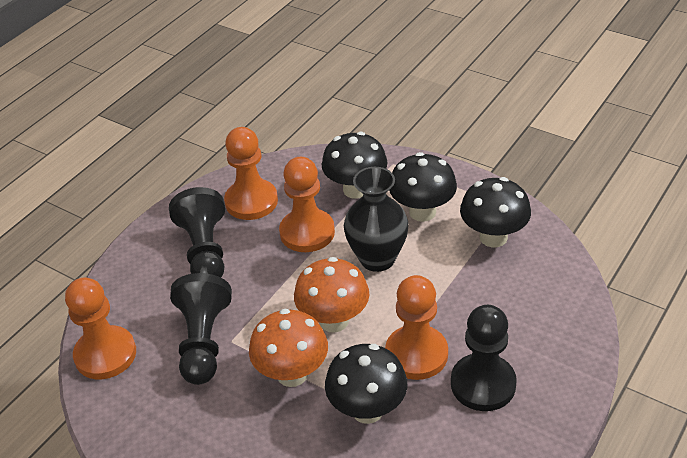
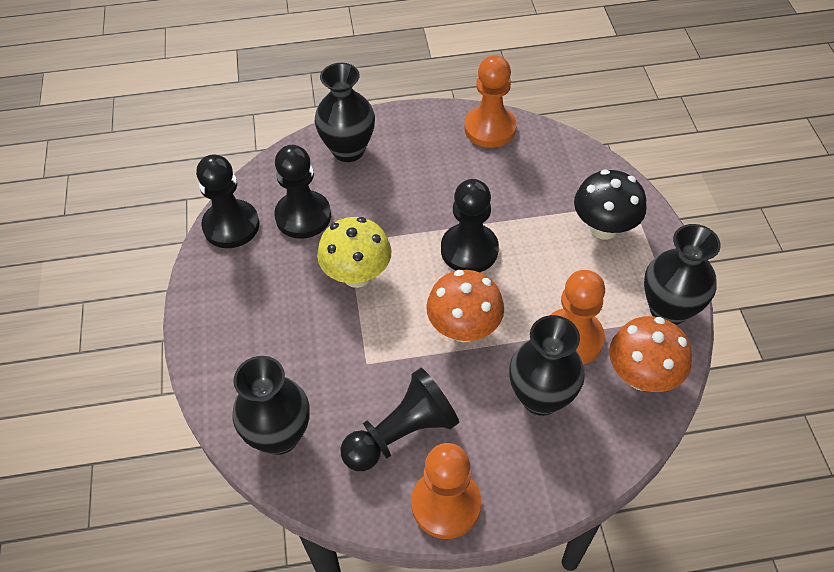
black mushroom: [321,132,388,199] [325,344,407,424] [389,152,457,222] [460,177,531,247] = 4 -> [574,169,647,240] = 1
black pawn: [169,187,225,277] [170,273,232,385] [451,305,517,411] = 3 -> [196,154,259,248] [274,145,331,239] [341,368,459,471] [441,179,499,272] = 4
black vase: [344,167,409,272] = 1 -> [232,356,309,455] [315,63,375,162] [509,315,585,416] [644,224,721,325] = 4
orange pawn: [65,278,136,379] [224,127,278,220] [279,157,335,252] [385,275,448,380] = 4 -> [411,443,481,539] [464,55,517,148] [551,270,605,365] = 3
yellow mushroom: none = 0 -> [317,217,391,288] = 1

